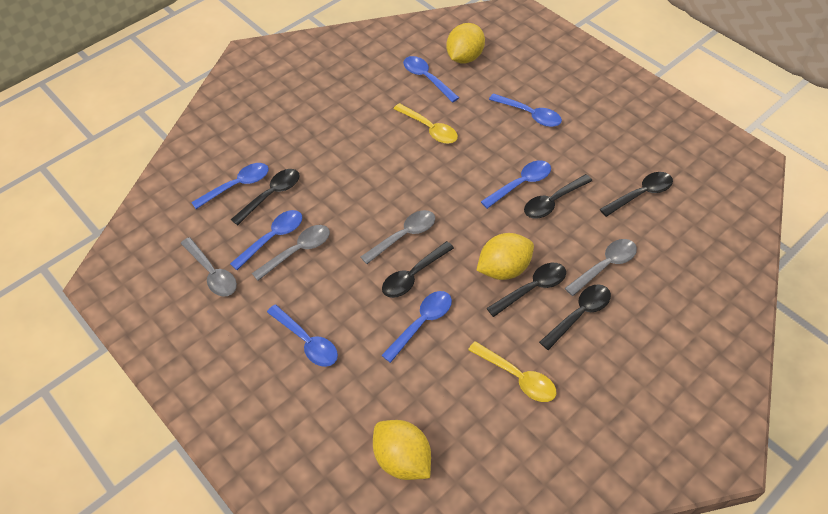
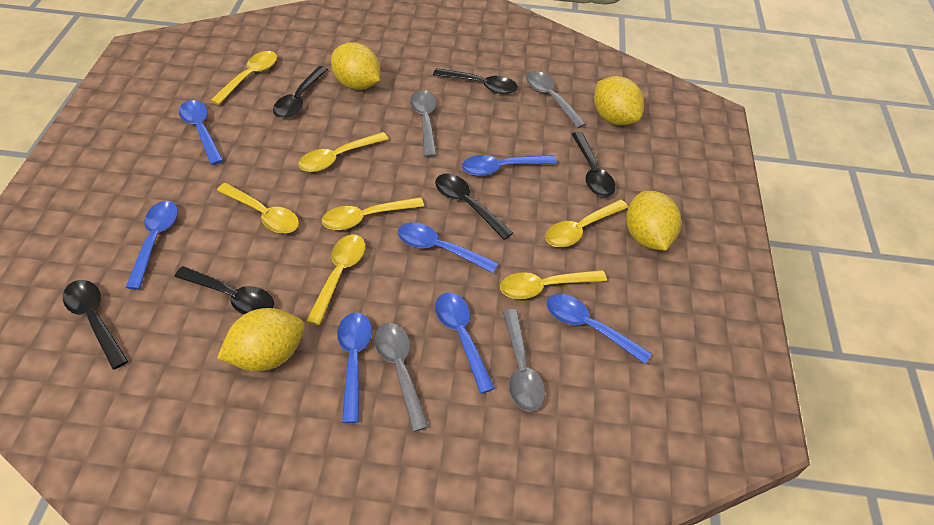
yellow lemon: [373,420,431,480] [446,23,485,63] [476,233,534,280] = 3 -> [217,308,304,371] [331,42,380,90] [594,76,644,125] [626,191,681,251] = 4
yellow spoon: [394,103,458,144] [468,341,557,402] = 2 -> [211,51,277,105] [217,183,299,233] [298,132,388,172] [306,234,365,325] [322,197,424,230] [500,270,607,299] [545,199,628,247] = 7

